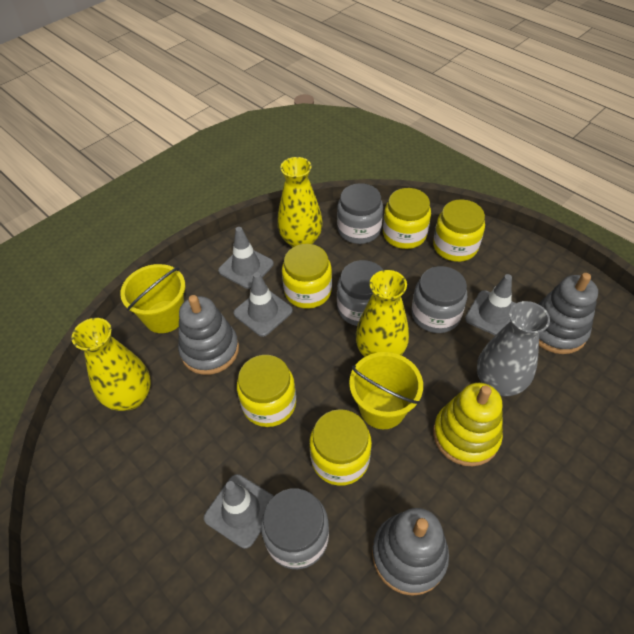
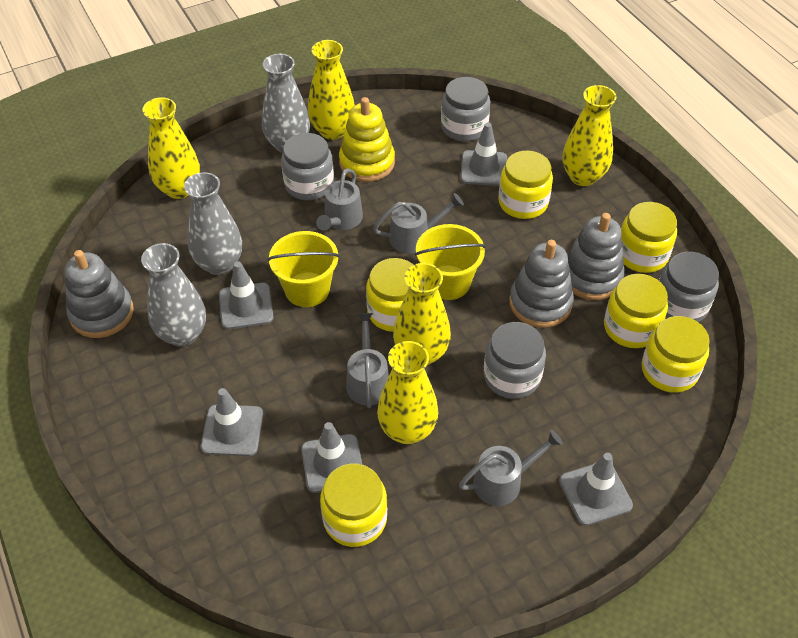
grey traffic cone: [204,474,274,549] [218,227,274,289] [234,272,293,337] [465,274,516,335] = 4 -> [201,388,263,456] [219,261,274,329] [301,422,362,493] [460,122,507,186] [559,453,633,526] = 5
grey vase: [477,301,550,396] = 1 -> [141,243,206,347] [184,172,242,275] [262,54,310,153] = 3
grey watering can: none = 0 -> [316,168,363,231] [346,313,389,408] [373,193,464,253] [459,430,563,506] = 4
yellow jar: [237,355,296,427] [282,244,332,309] [310,409,372,486] [383,188,431,249] [433,199,485,262] = 5 -> [320,463,387,547] [366,258,413,332] [498,151,553,219] [604,274,668,348] [621,202,677,273] [642,316,710,393] = 6
yellow vase: [71,318,151,411] [277,157,323,248] [355,270,409,357] = 3 -> [143,97,200,199] [308,40,355,140] [377,341,438,444] [393,263,451,365] [562,85,616,186] = 5

